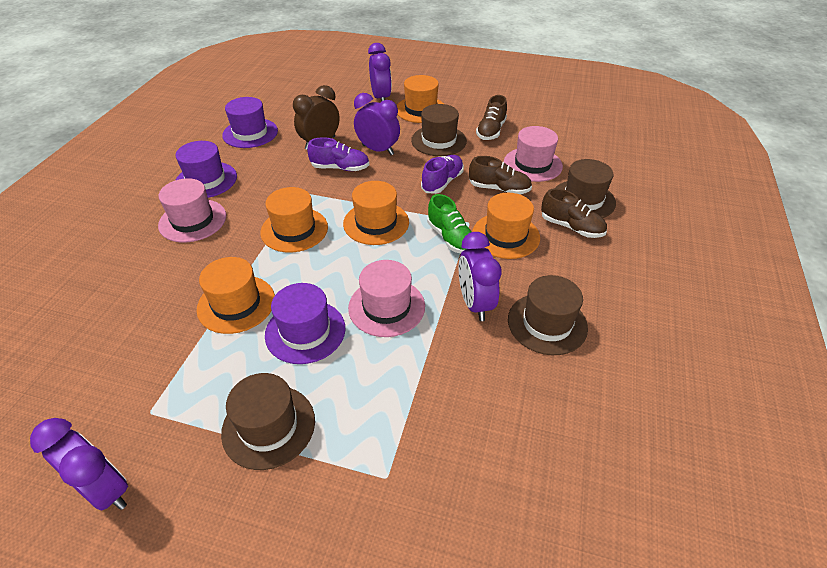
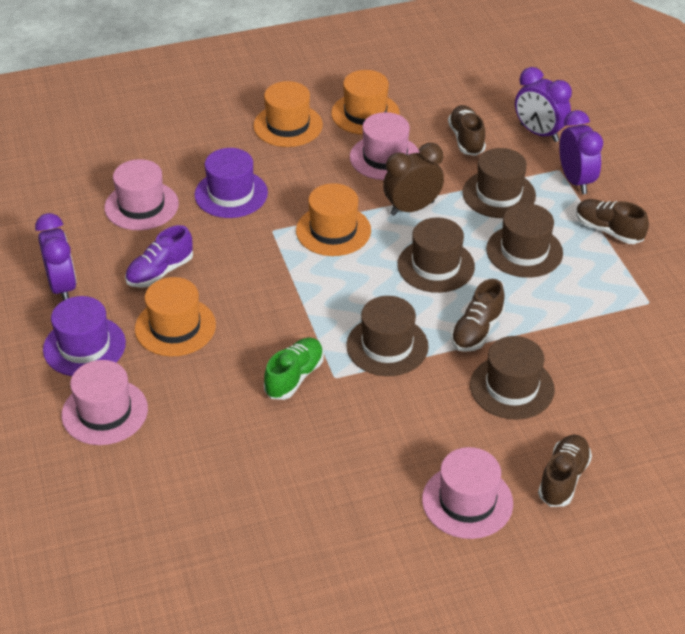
brown hat: [221,373,315,470] [411,104,467,156] [508,275,588,355] [554,159,616,218] = 4 -> [346,296,429,376] [397,218,475,293] [462,148,536,218] [470,336,555,420] [486,203,563,278] = 5
brown shoe: [469,156,532,194] [476,95,507,140] [541,189,607,238] = 3 -> [448,105,486,156] [451,279,505,352] [538,435,592,507] [576,199,649,244] = 4
orange hat: [197,257,275,334] [260,187,328,252] [343,181,409,245] [397,75,444,123] [472,193,540,259] = 5 -> [135,277,216,356] [253,81,323,147] [296,183,371,256] [331,70,400,135] = 4
pink hat: [158,178,226,242] [348,260,425,337] [504,126,563,182] = 3 -> [61,360,148,445] [104,159,179,230] [350,112,420,180] [422,447,513,539] = 4
purple clock: [30,418,128,511] [354,93,400,155] [368,43,392,102] [459,232,502,321] = 4 -> [35,213,77,301] [515,67,572,142] [559,110,603,194] = 3
purple hat: [176,141,237,198] [222,97,278,148] [265,283,345,364] = 3 -> [43,296,126,376] [194,148,268,218] = 2
purple shoe: [307,137,369,171] [421,155,464,194] = 2 -> [125,225,193,288] = 1

